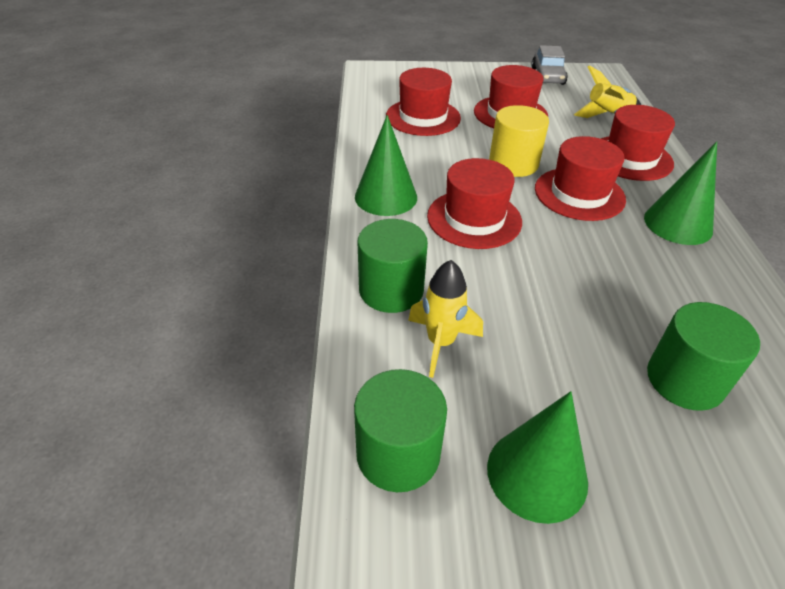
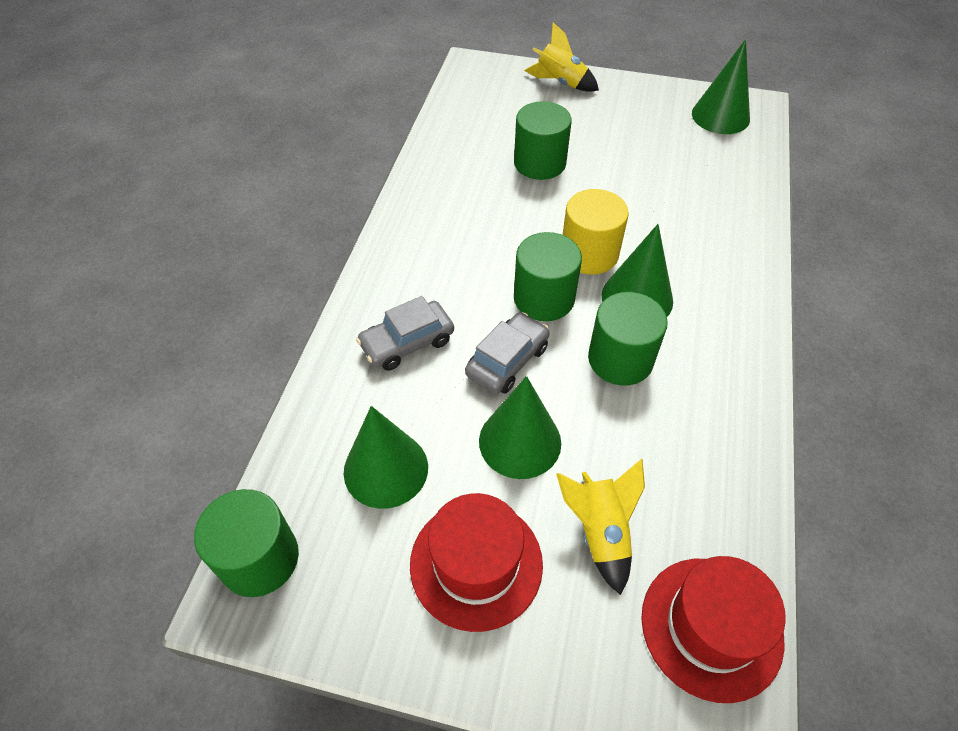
green cone: [355,115,417,216] [487,391,588,524] [644,141,717,245] = 3 -> [344,406,428,509] [479,376,561,479] [601,224,673,317] [692,39,750,134] = 4
green cylinder: [354,369,447,492] [358,219,428,313] [647,302,760,411] = 3 -> [194,489,299,597] [514,101,572,180] [514,232,582,321] [588,292,668,386] = 4
grey car: [531,45,568,85] = 1 -> [356,296,454,371] [465,312,550,394] = 2
red hat: [386,68,461,136] [427,158,522,249] [474,65,548,128] [535,136,626,221] [601,105,675,181] = 5 -> [410,493,543,632] [641,556,786,703] = 2

